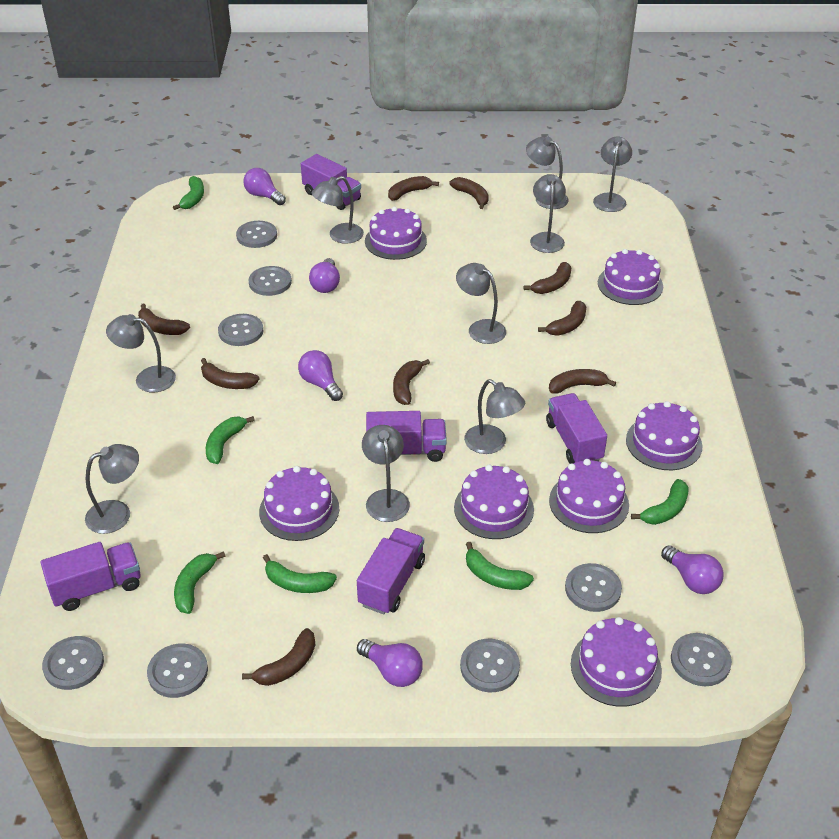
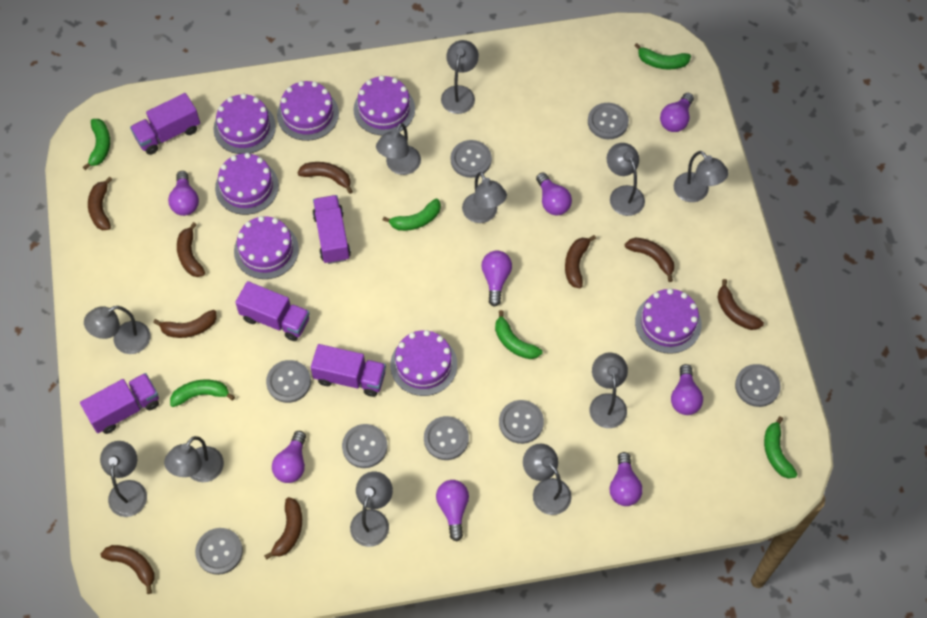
grey lamp: [85,444,139,534] [106,314,176,392] [312,176,364,244] [362,425,410,522] [456,263,506,344] [464,379,525,454] [526,137,569,209] [530,174,566,253] [593,136,632,212] = 9 -> [84,306,150,354] [100,441,147,517] [164,436,224,482] [350,472,393,547] [376,123,421,175] [441,40,479,114] [462,172,507,223] [523,444,572,515] [590,353,628,428] [607,143,645,216] [674,151,729,202] = 11
purple light bulb: [243,168,286,205] [298,350,343,401] [309,258,340,293] [357,639,423,687] [661,545,724,594] = 5 -> [168,171,199,216] [272,431,306,483] [436,480,469,541] [481,250,512,307] [536,172,572,216] [610,452,643,506] [660,93,694,132] [671,364,703,415] = 8

